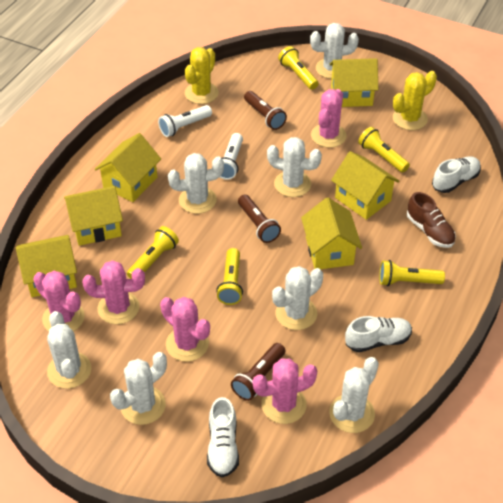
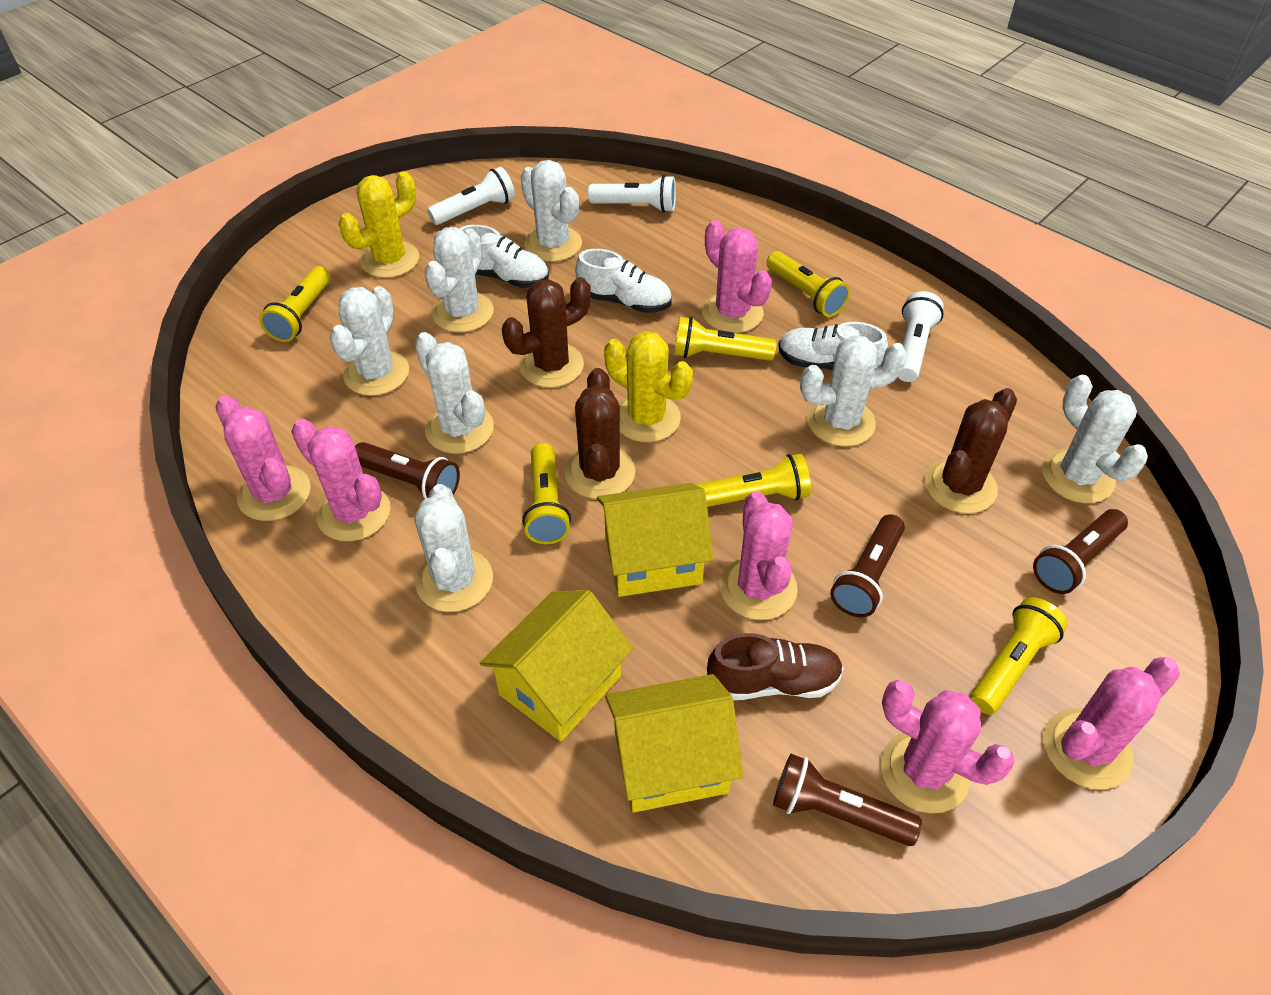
brown cactus: none = 0 -> [502,277,591,388] [564,368,635,499] [925,388,1017,513] = 3
brown flashlight: [231,343,285,401] [238,195,281,243] [244,91,287,130] = 3 -> [355,442,460,499] [773,754,922,846] [830,514,905,617] [1033,509,1128,594] = 4
pink cactus: [33,271,85,332] [82,260,145,324] [160,297,210,362] [253,358,317,424] [311,89,347,148] = 5 -> [216,395,311,521] [291,418,390,541] [702,220,772,333] [720,491,798,620] [881,680,1015,813] [1043,657,1180,789] = 6
white flashlight: [158,105,212,137] [220,133,243,180] = 2 -> [427,167,515,225] [588,175,676,213] [898,291,944,382] = 3
yellow flashlight: [127,226,179,279] [216,248,243,305] [278,46,319,90] [358,127,410,173] [379,260,445,286] = 5 -> [259,266,331,342] [522,443,571,544] [674,317,777,361] [696,454,811,507] [767,251,850,317] [970,597,1068,715] = 6
yellow house: [16,235,77,297] [64,186,123,246] [94,133,161,202] [301,198,362,269] [329,58,378,107] [331,151,400,220] = 6 -> [480,590,633,742] [597,483,714,597] [605,674,744,813] = 3

